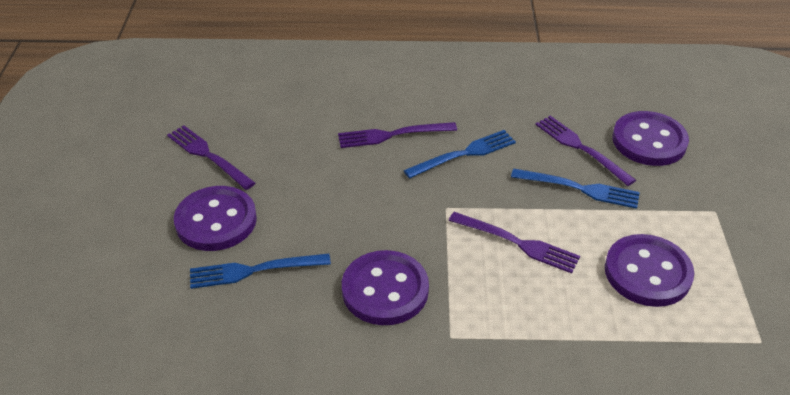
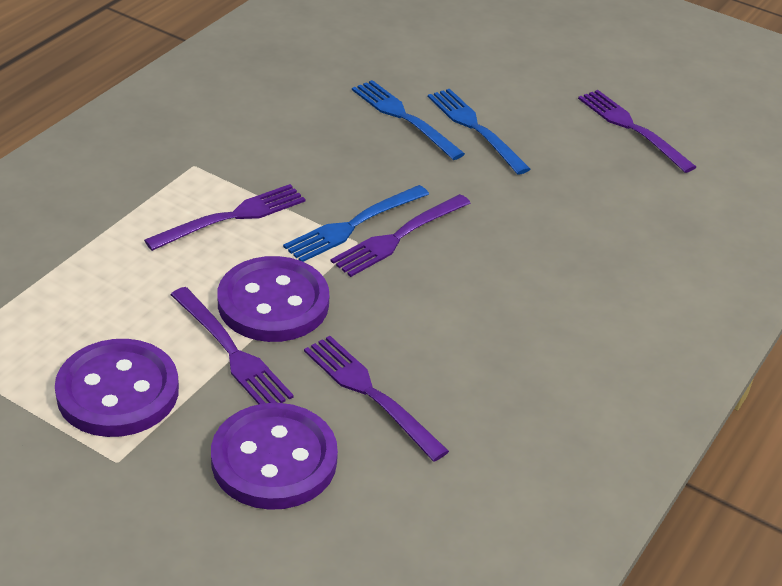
purple button: [174,186,257,251] [342,250,429,325] [605,234,694,307] [612,111,689,166] = 4 -> [55,339,179,437] [211,403,338,510] [217,256,329,342] = 3
purple fork: [167,125,255,190] [338,122,457,148] [449,212,580,274] [535,116,636,186] = 4 -> [144,184,305,251] [170,287,294,404] [304,336,449,461] [331,194,471,277] [578,90,696,173] = 5

